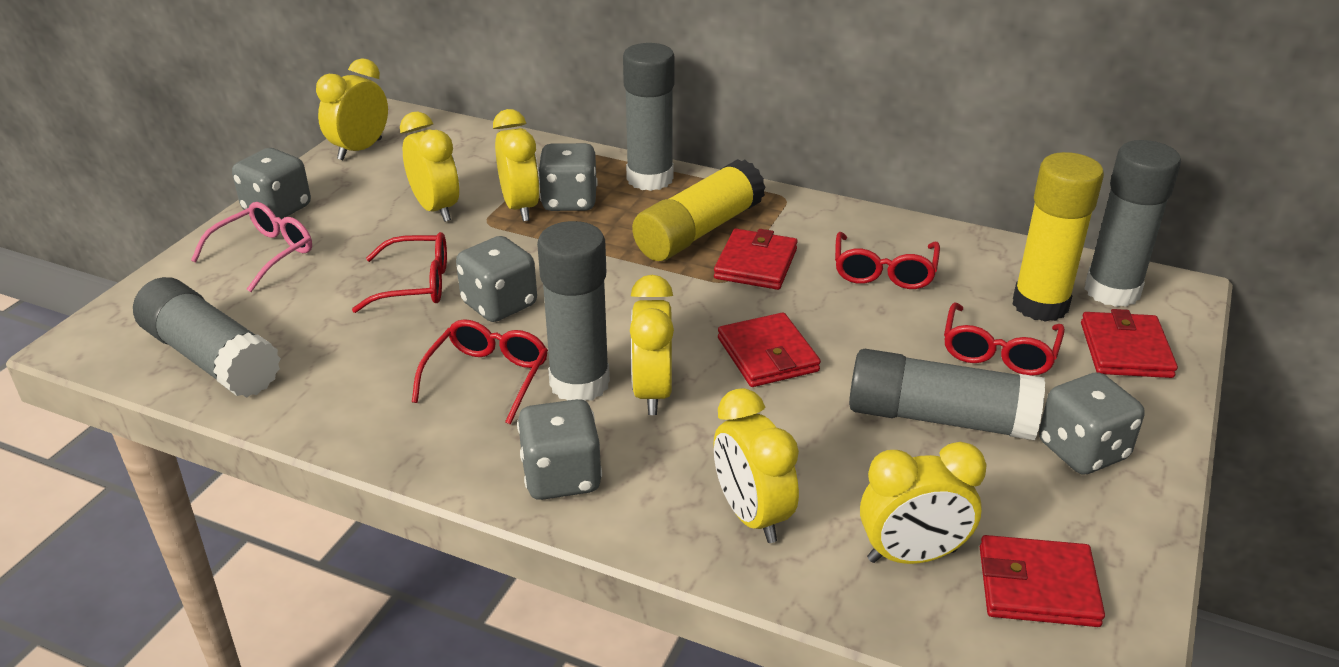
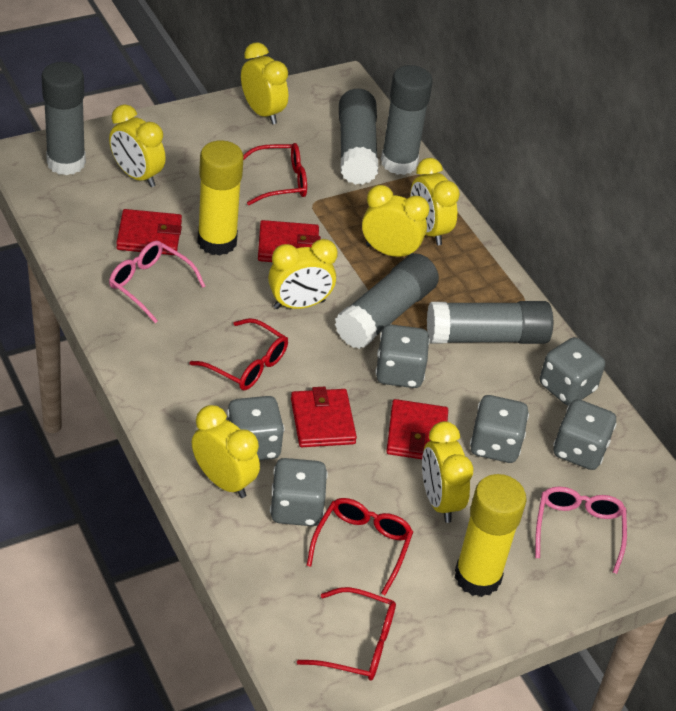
grey dice: [232,148,311,219] [456,236,537,322] [517,399,602,500] [538,143,598,211] [1039,372,1145,475] = 5 -> [227,396,284,461] [270,458,328,526] [376,324,430,388] [470,395,529,463] [540,337,605,406] [553,399,617,470] = 6
pink glasses: [191,202,312,292] = 1 -> [109,241,205,323] [535,486,627,574] = 2
yellow clock: [316,58,388,160] [400,112,459,222] [493,109,540,221] [630,275,674,415] [714,388,799,543] [860,442,987,564] = 6 -> [109,104,166,187] [192,405,260,498] [241,42,288,125] [268,239,338,309] [362,185,429,257] [411,158,460,245] [422,421,473,523] = 7

